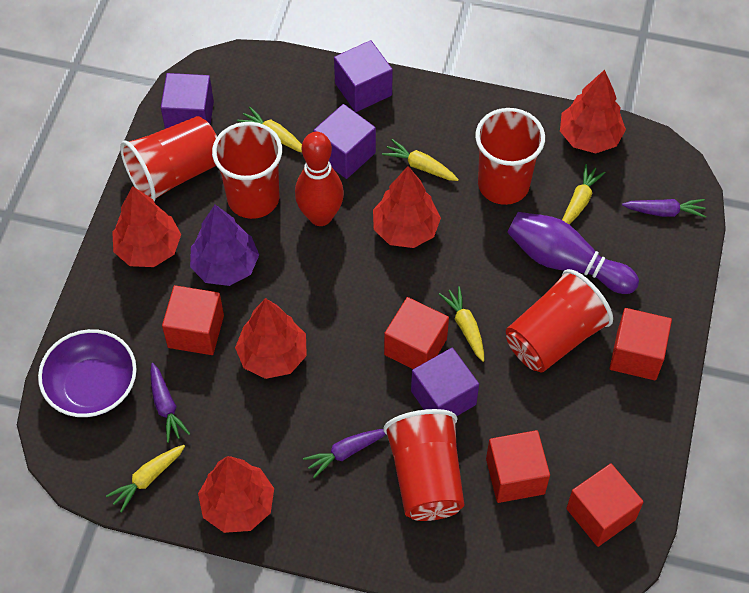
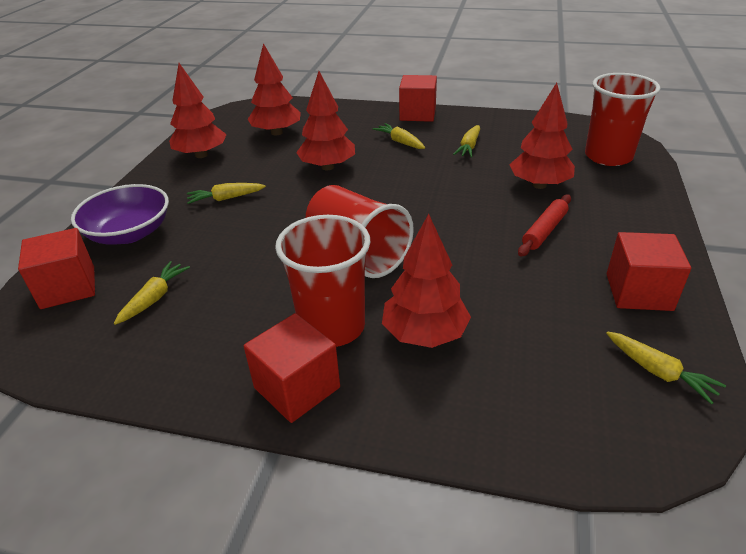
purple bowling pin: [507,212,639,294] = 1 -> none = 0
purple carrot: [150,363,190,443] [303,429,385,478] [622,199,706,218] = 3 -> none = 0
purple cube: [161,73,214,129] [313,104,376,179] [334,40,393,112] [411,348,479,416] = 4 -> none = 0
purple tree: [190,205,259,286] = 1 -> none = 0
red bowling pin: [295,132,344,226] = 1 -> none = 0
red cube: [162,285,224,355] [384,297,449,369] [486,430,550,503] [566,463,644,547] [610,308,672,381] = 5 -> [18,228,95,309] [244,313,340,423] [399,75,437,122] [607,232,691,311] = 4
red cup: [120,116,217,201] [212,122,282,219] [383,409,464,521] [475,108,545,205] [506,269,613,372] = 5 -> [275,215,371,347] [306,185,414,278] [585,73,661,166] = 3
red rolling pin: none = 0 -> [518,194,571,257] = 1

